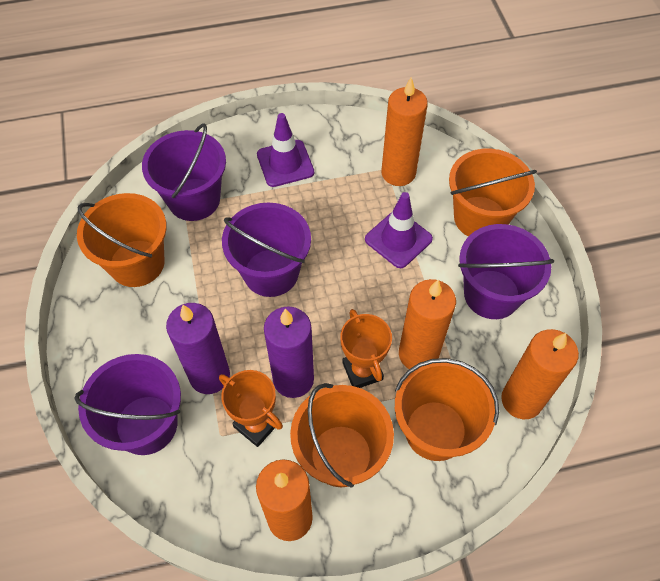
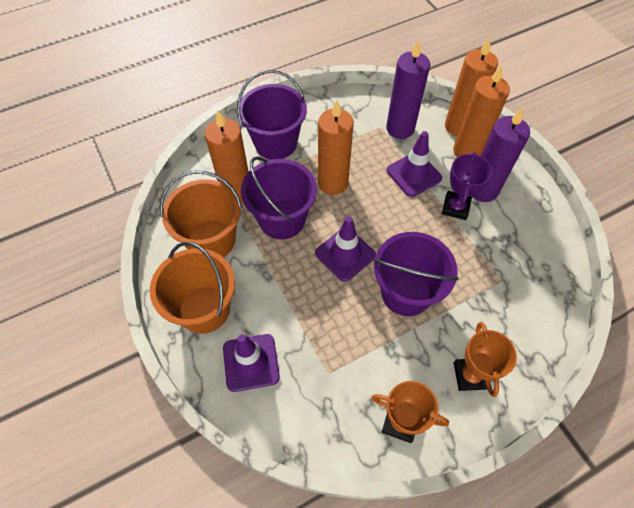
orange bucket: [77,193,167,287] [290,383,394,488] [395,358,499,461] [449,149,537,236] = 4 -> [150,242,235,334] [160,171,242,257] = 2
purple bucket: [75,354,181,455] [142,123,226,221] [222,202,311,297] [458,224,554,319] = 4 -> [237,70,307,160] [241,156,317,239] [373,232,459,316] = 3
purple traffic cone: [257,113,314,187] [365,192,433,268] = 2 -> [223,334,280,392] [315,216,376,282] [387,131,442,197] = 3
purple trophy: none = 0 -> [442,152,492,220] = 1

